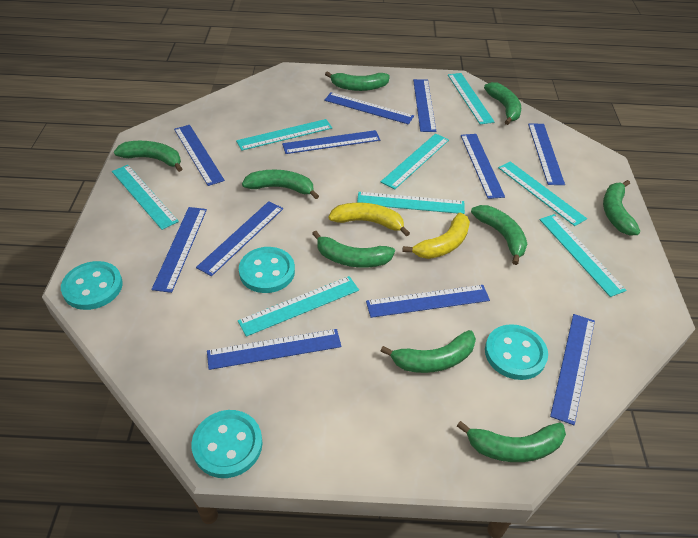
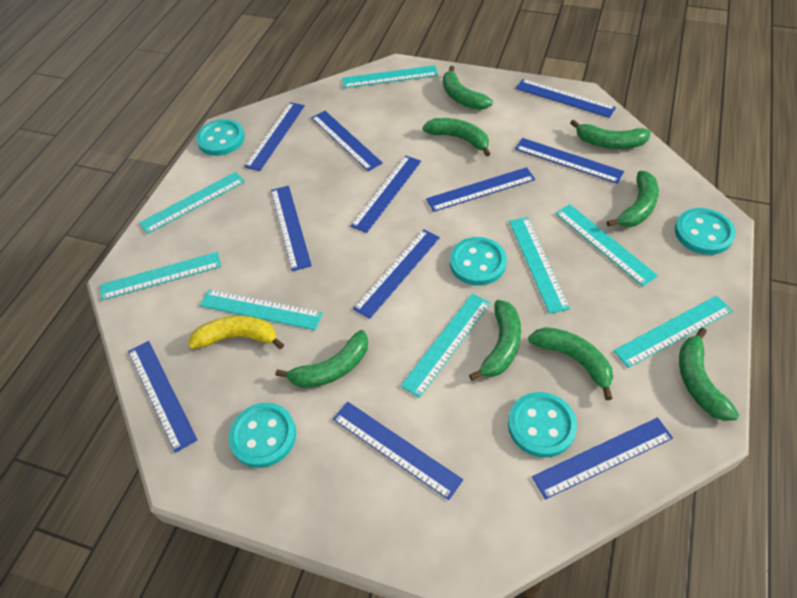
green banana: [114,141,182,172] [242,170,319,199] [312,231,395,268] [325,71,390,91] [380,330,476,373] [457,421,566,462] [471,205,527,265] [484,82,521,125] [603,180,640,235] = 9 -> [276,330,368,388] [422,118,490,157] [443,66,493,110] [469,300,521,381] [528,327,613,400] [570,119,651,149] [607,171,659,227] [679,328,739,421] = 8
turquoise button: [61,261,123,310] [191,410,262,478] [239,247,295,293] [485,324,548,380] = 4 -> [196,119,245,156] [229,403,296,468] [450,237,507,286] [508,392,577,458] [675,208,736,255] = 5
yellow banana: [329,203,410,236] [402,212,470,259] = 2 -> [188,316,284,349] = 1

